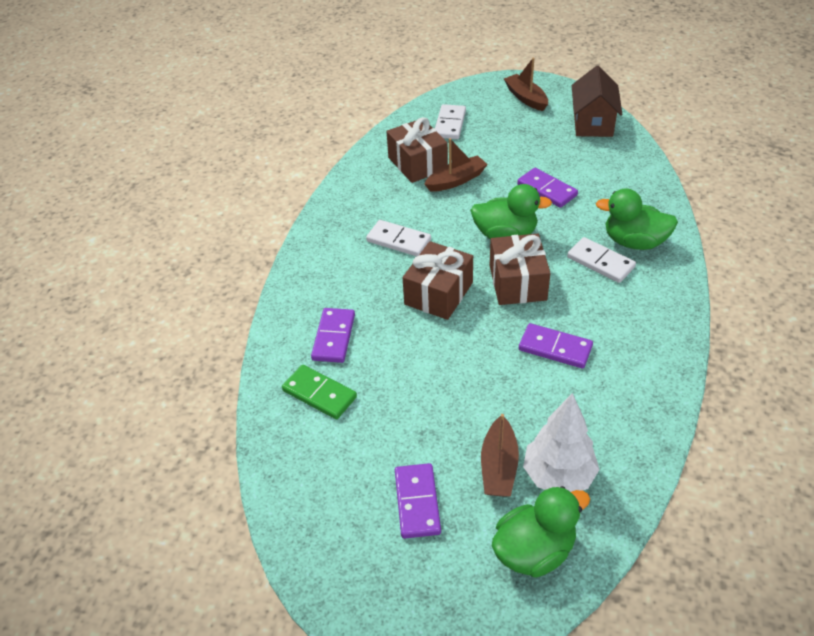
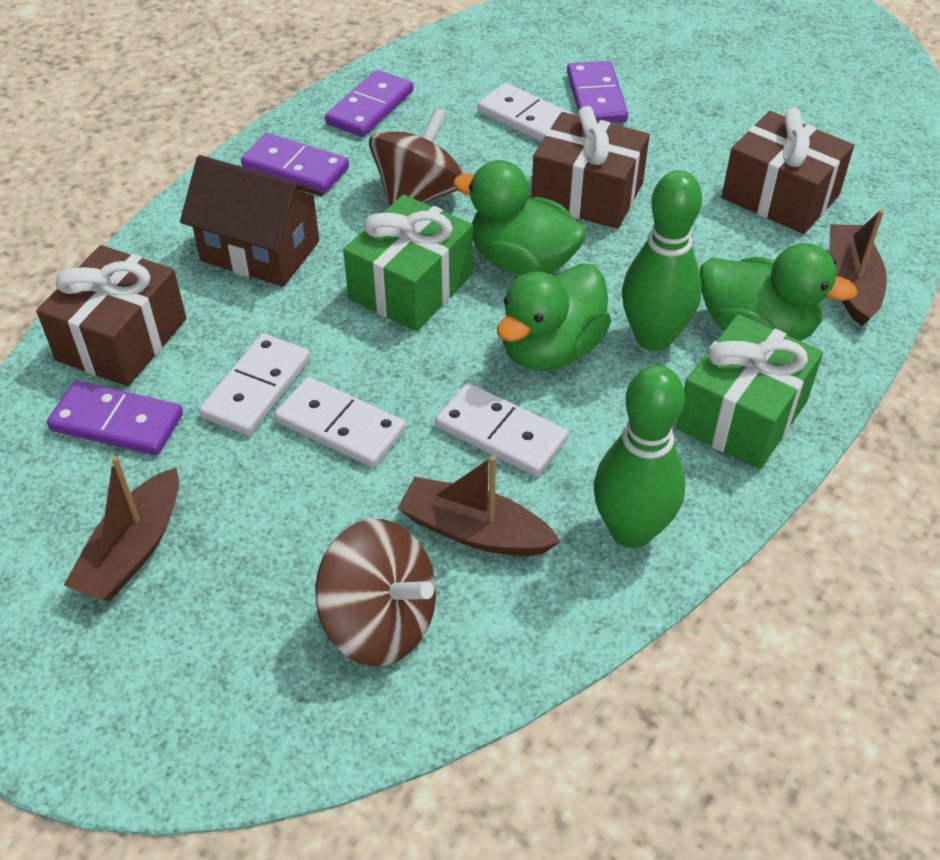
brown spinning top: none = 0 -> [315,519,436,667] [369,107,464,207] = 2
green bowling pin: none = 0 -> [594,365,685,548] [622,170,702,351] = 2
green domino: [282,365,357,419] = 1 -> none = 0
green gift: none = 0 -> [343,195,473,331] [676,314,823,469] = 2
white domino: [366,220,431,256] [435,104,466,139] [567,237,636,283] = 3 -> [199,334,311,436] [274,377,406,468] [435,383,568,477] [477,83,575,142] = 4
white tree: [523,393,600,492] = 1 -> none = 0

